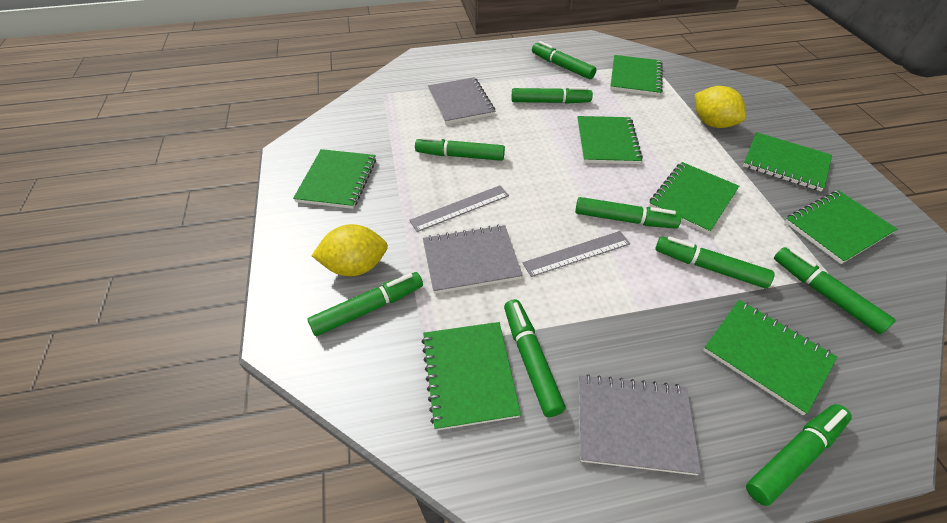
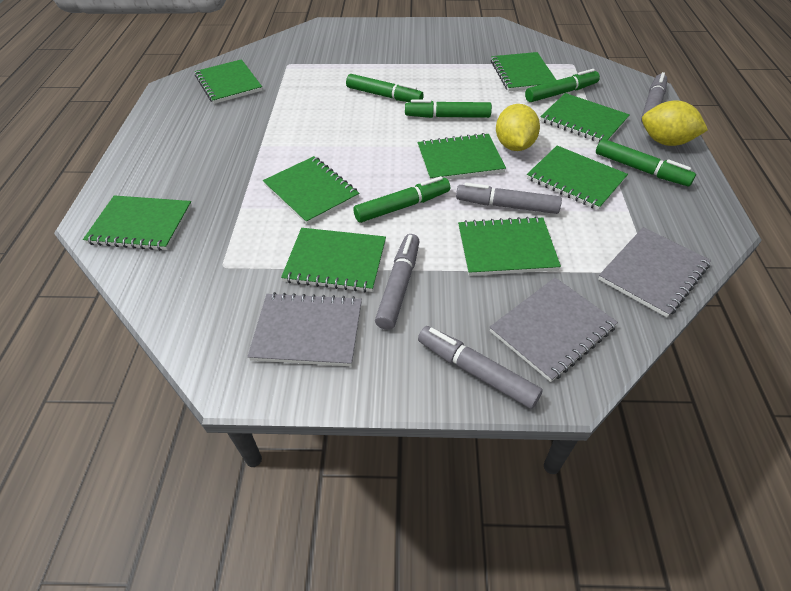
green marker: [308,272,423,336] [415,137,505,161] [504,299,565,417] [512,87,593,104] [532,41,597,80] [575,197,681,229] [655,236,775,288] [746,404,852,506] [774,247,896,334] = 9 -> [346,74,424,102] [353,176,450,223] [405,99,492,118] [525,69,600,102] [596,139,696,186] = 5
green notebook: [293,149,376,209] [421,322,521,431] [577,116,643,164] [610,55,663,96] [649,162,739,234] [703,300,837,415] [743,132,832,191] [785,190,897,264] = 8 -> [83,195,192,251] [195,59,262,104] [263,156,359,225] [281,228,386,292] [418,133,506,180] [458,216,561,276] [491,52,556,91] [527,146,628,210] [540,93,630,142] = 9
grey marker: none = 0 -> [375,234,420,330] [418,326,543,409] [456,183,562,214] [641,72,667,123] = 4
grey ruler: [409,185,509,232] [523,231,630,277] = 2 -> none = 0

